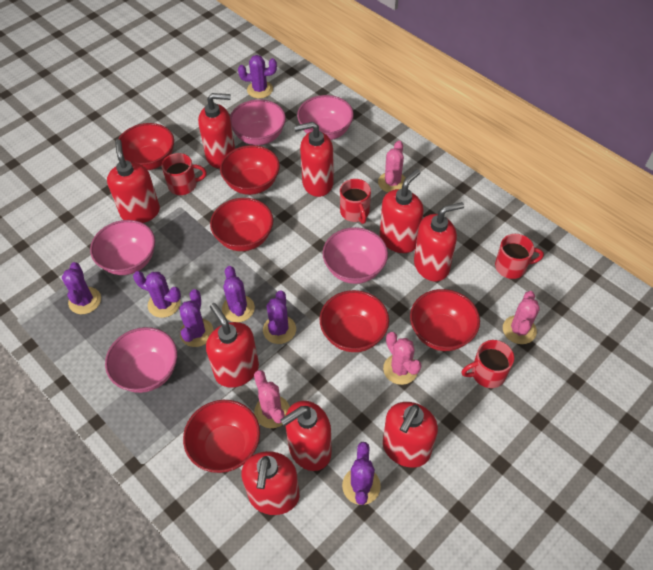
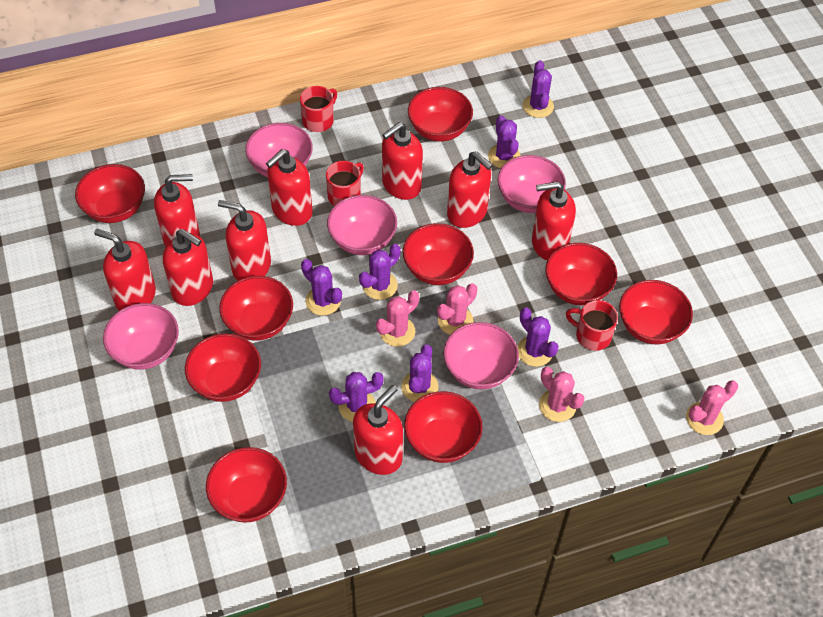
red bowl: [118,123,174,170] [183,400,260,473] [210,198,273,251] [220,145,280,195] [320,290,389,352] [410,289,480,351] = 6 -> [75,164,145,223] [185,333,261,402] [206,447,287,523] [219,276,293,341] [403,223,474,285] [404,391,483,463] [408,87,473,141] [545,243,617,305] [619,280,693,345] = 9
red mug: [162,153,207,195] [340,179,371,224] [461,340,514,388] [495,234,544,279] = 4 -> [300,86,337,132] [326,161,364,206] [566,300,618,351] = 3

